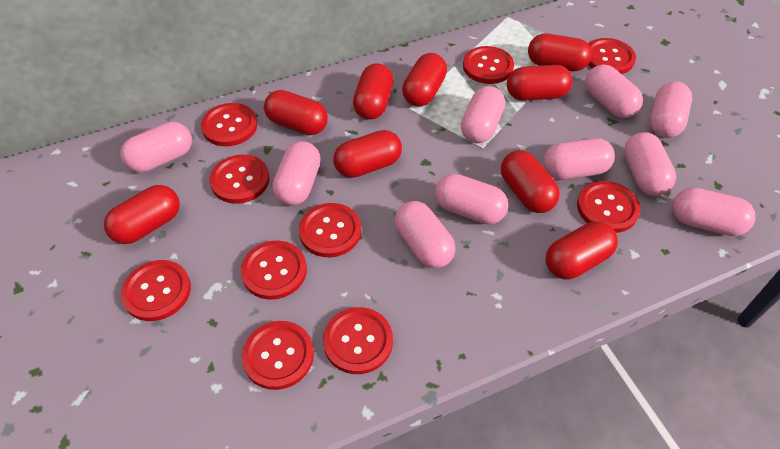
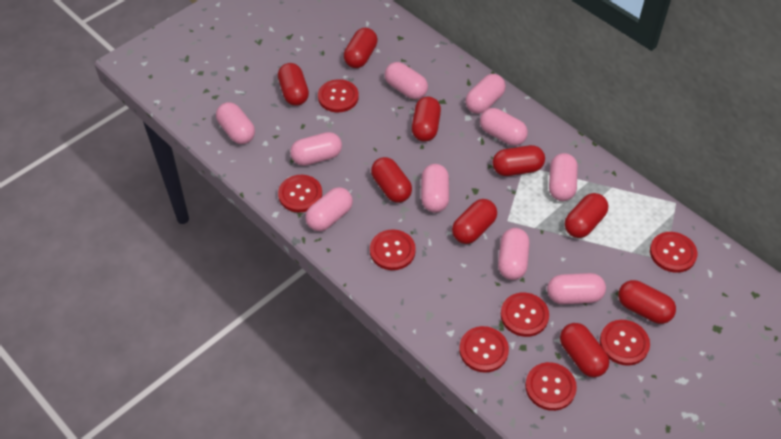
red button: [121,260,191,321] [201,103,257,146] [209,154,270,204] [241,241,307,300] [242,321,314,390] [299,203,361,257] [323,307,393,374] [463,46,514,84] [577,181,640,233] [588,38,636,74] = 10 -> [278,175,322,212] [318,79,359,112] [370,229,416,270] [459,326,509,373] [501,293,549,337] [525,362,577,411] [600,320,650,366] [650,232,697,273] = 8

